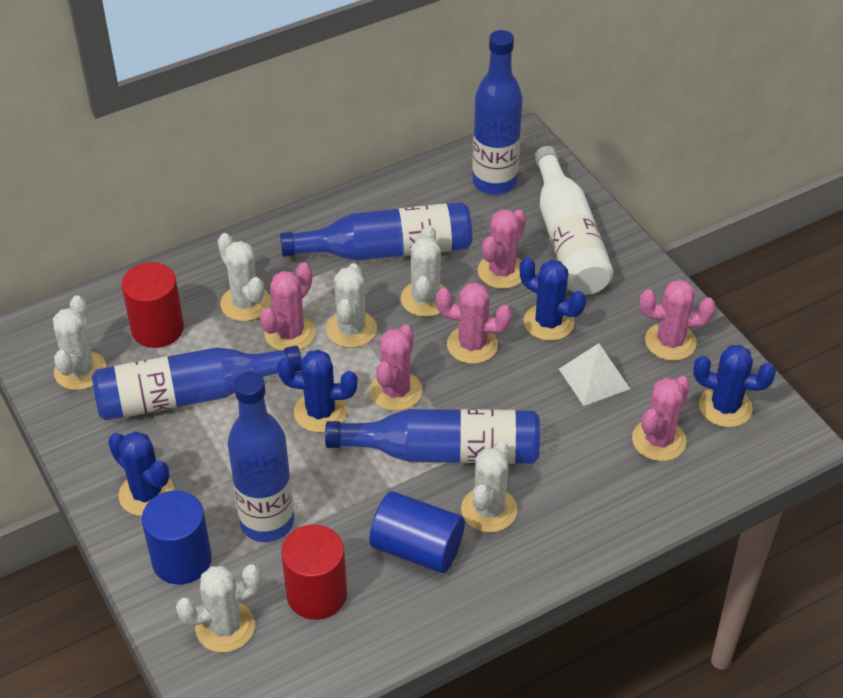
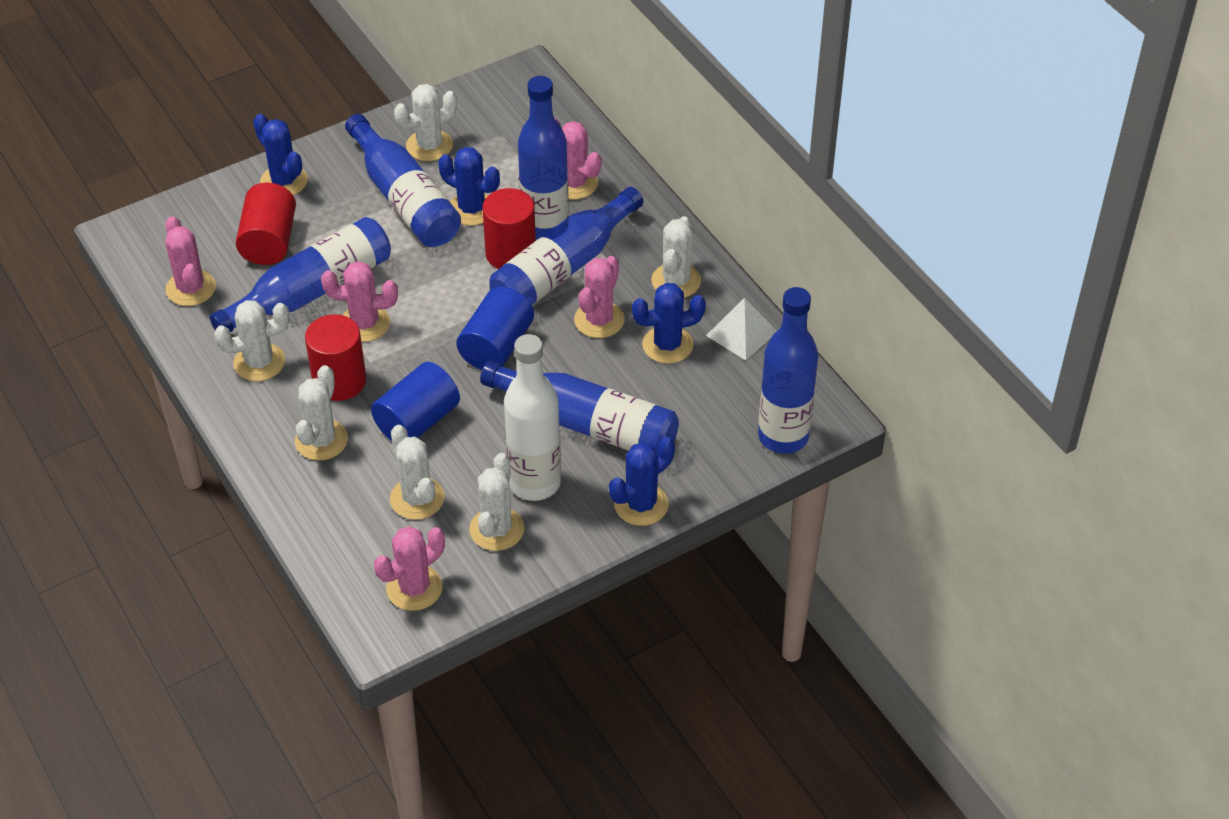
blue bottle: [92,346,302,421] [228,372,294,542] [280,202,472,261] [325,409,540,464] [472,30,522,195] = 5 -> [210,217,391,332] [345,114,461,247] [480,361,679,453] [490,187,643,305] [518,76,569,239] [758,287,818,454] = 6
pink cactus: [260,262,315,350] [370,325,422,411] [436,282,512,364] [478,209,526,289] [632,376,690,461] [640,279,716,361] = 6 -> [165,216,216,306] [321,261,398,342] [374,526,445,611] [555,118,601,200] [574,256,625,338] = 5
red cylinder: [121,262,184,348] [281,525,347,620] = 2 -> [236,183,296,265] [305,314,366,401] [482,188,536,269] = 3

